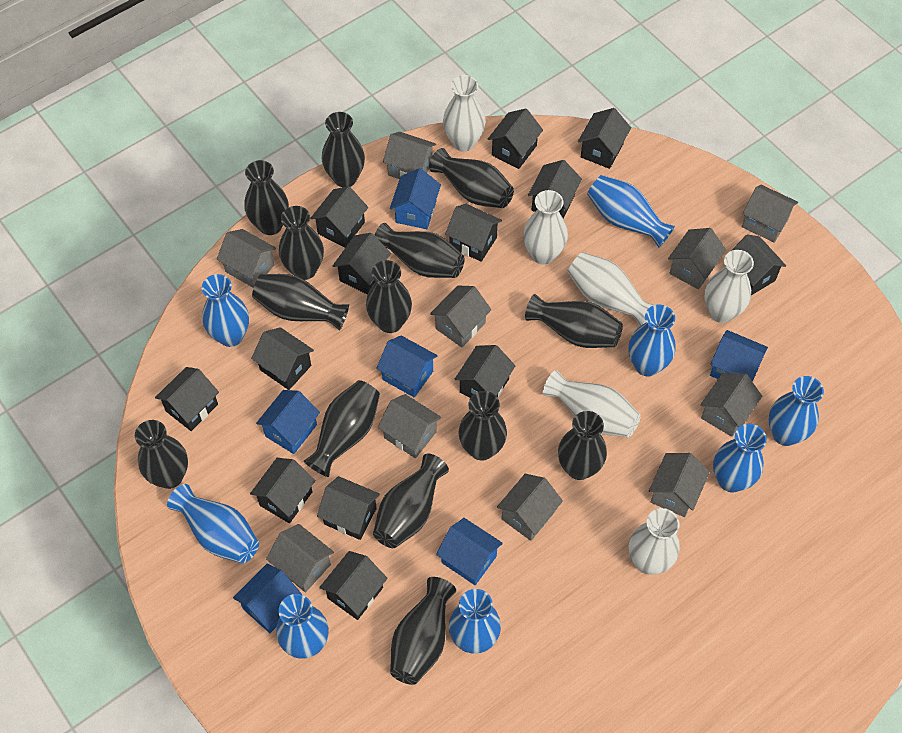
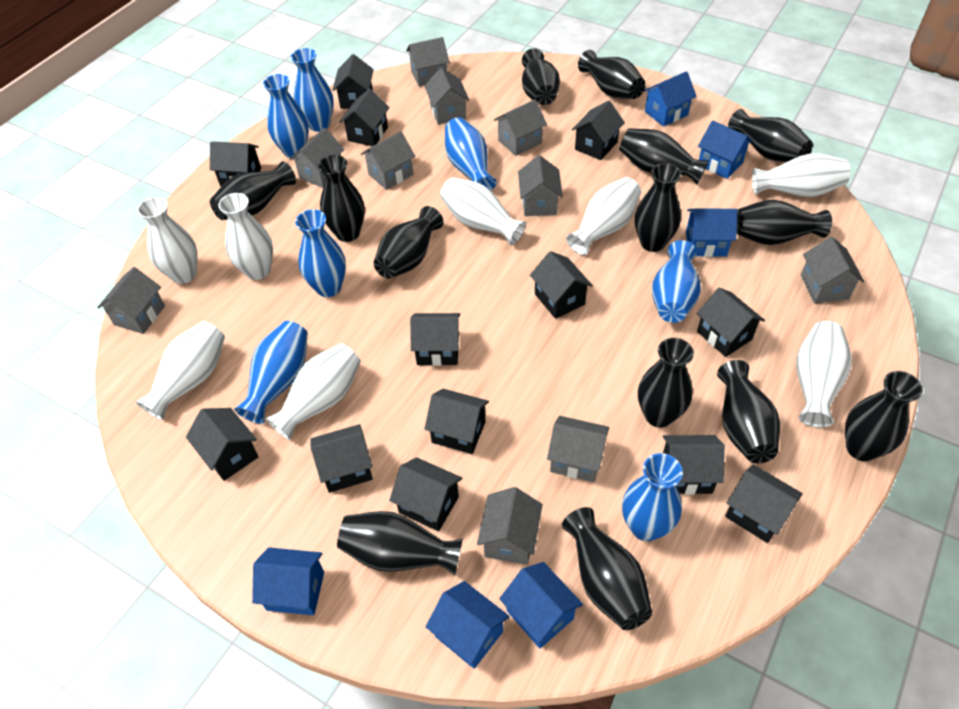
blue vase: [167,484,259,563] [202,274,249,347] [276,594,329,659] [449,589,501,654] [587,175,675,248] [628,305,676,376] [713,424,767,492] [768,376,824,446] = 8 -> [234,321,308,424] [263,74,309,158] [291,48,334,132] [295,209,346,297] [445,117,496,191] [622,453,683,541] [652,240,701,323] = 7
white vase: [443,75,485,151] [523,190,568,265] [543,370,641,438] [567,252,654,326] [629,508,680,574] [704,250,754,323] = 6 -> [136,321,225,420] [137,197,197,284] [218,193,273,280] [265,343,361,440] [440,177,526,245] [566,177,641,255] [752,153,850,197] [796,321,852,428] = 8

